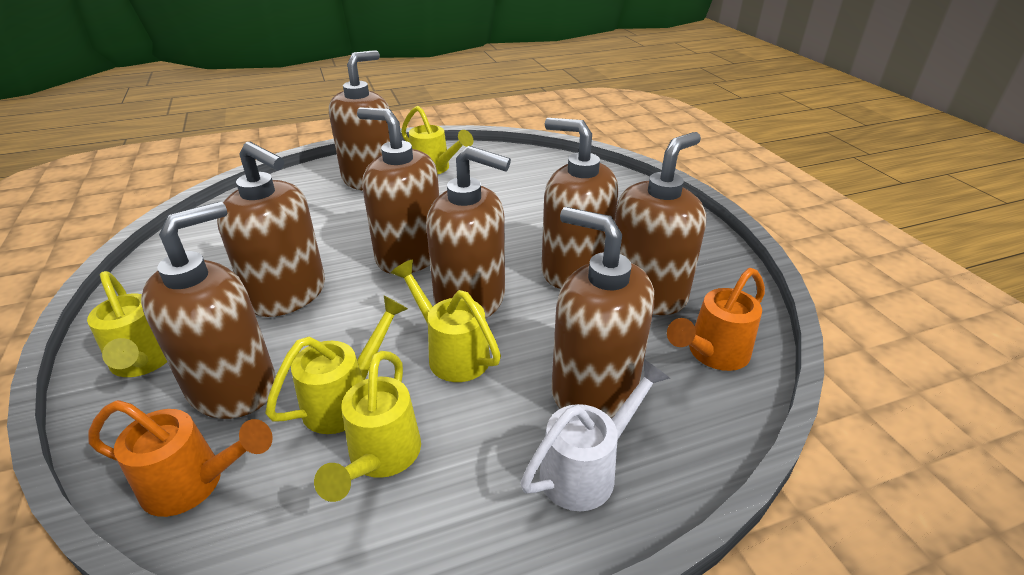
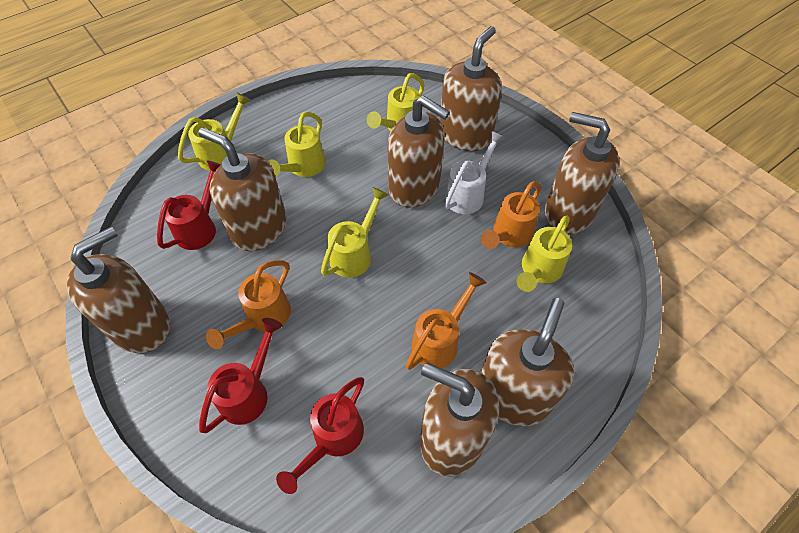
brown soap dispenser: [141,202,276,419] [217,142,325,317] [329,50,390,191] [357,107,439,274] [426,146,511,318] [541,118,618,289] [552,207,654,418] [615,132,706,315] = 8 -> [67,227,170,353] [198,128,287,251] [388,95,450,207] [420,363,499,477] [440,26,502,151] [481,298,574,426] [545,112,619,234] = 7
orange watering can: [89,400,273,517] [667,268,765,371] = 2 -> [206,260,291,349] [406,272,486,370] [481,181,541,249] = 3
red watering can: none = 0 -> [157,160,221,250] [199,318,283,433] [276,377,364,494] = 3

